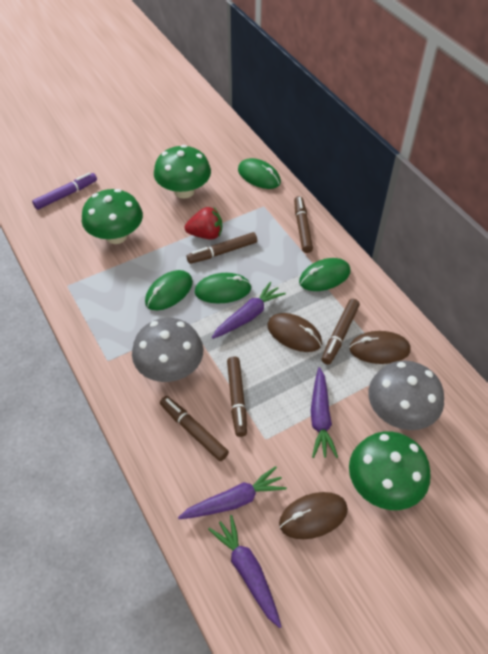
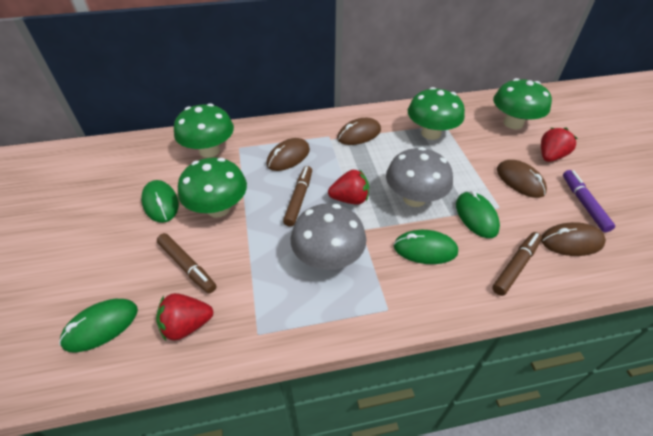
brown marker: [160,396,229,461] [187,232,257,264] [227,356,247,437] [294,196,313,253] [322,299,360,365] = 5 -> [157,233,216,294] [283,166,312,227] [492,232,542,296] = 3
brown mouse: [267,313,322,352] [279,492,348,539] [349,331,411,364] = 3 -> [266,138,310,171] [337,118,381,145] [497,160,547,198] [541,222,606,256] = 4
green mushroom: [82,189,143,244] [154,145,211,199] [349,431,431,510] = 3 -> [174,103,234,158] [178,157,247,218] [408,87,465,140] [493,78,552,129] = 4
purple carrot: [178,466,287,519] [208,515,282,628] [212,282,286,339] [311,367,338,458] = 4 -> none = 0
red strawberry: [184,207,222,239] = 1 -> [156,293,213,341] [328,169,369,205] [541,128,577,162] = 3

